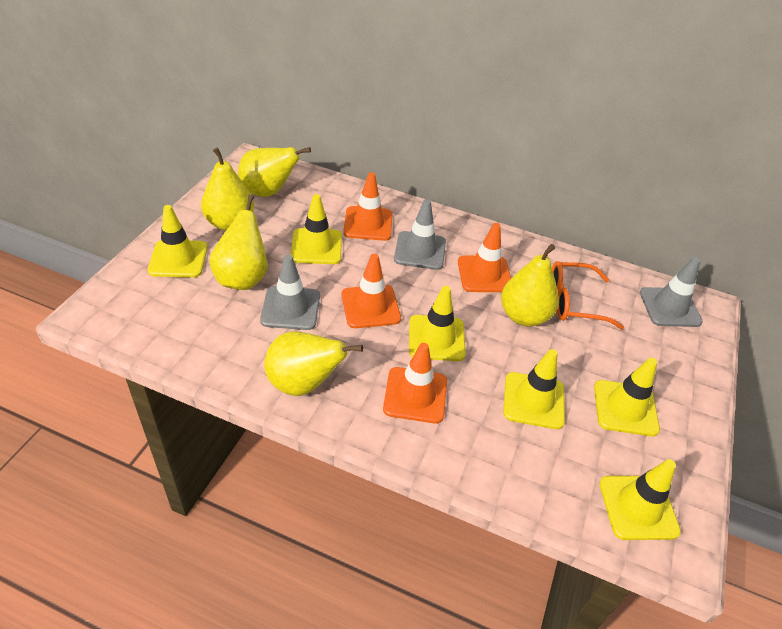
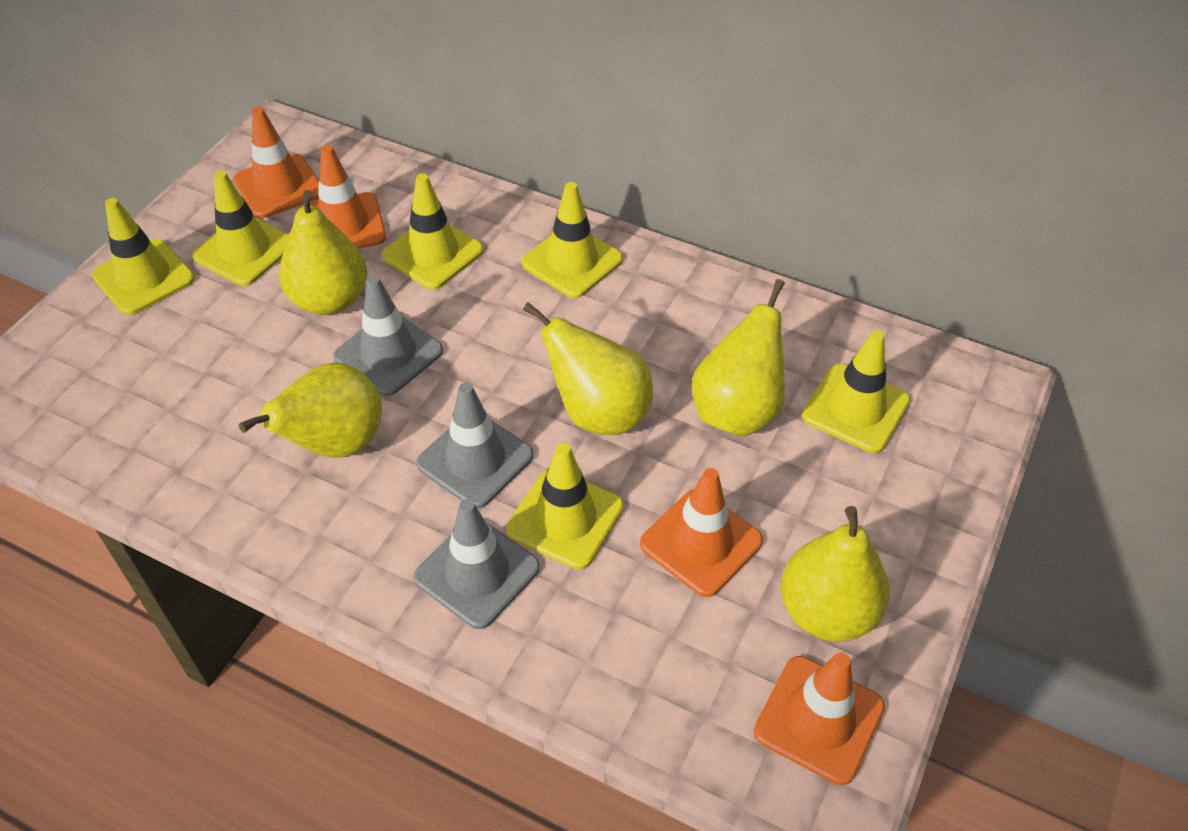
orange glasses: [552,261,624,329] = 1 -> none = 0

